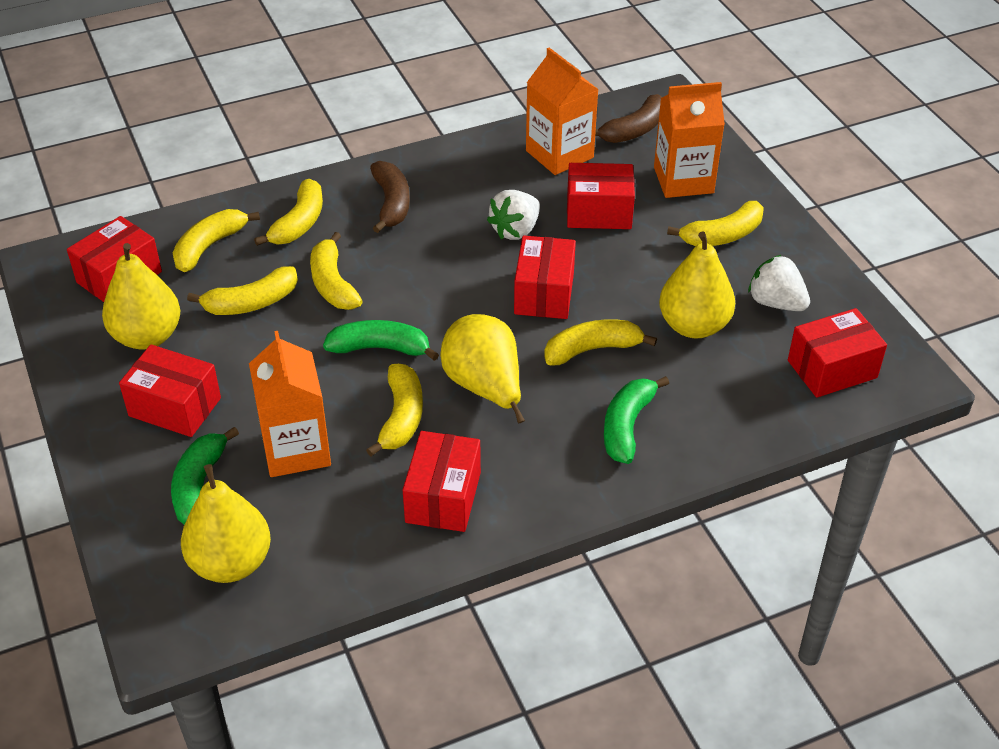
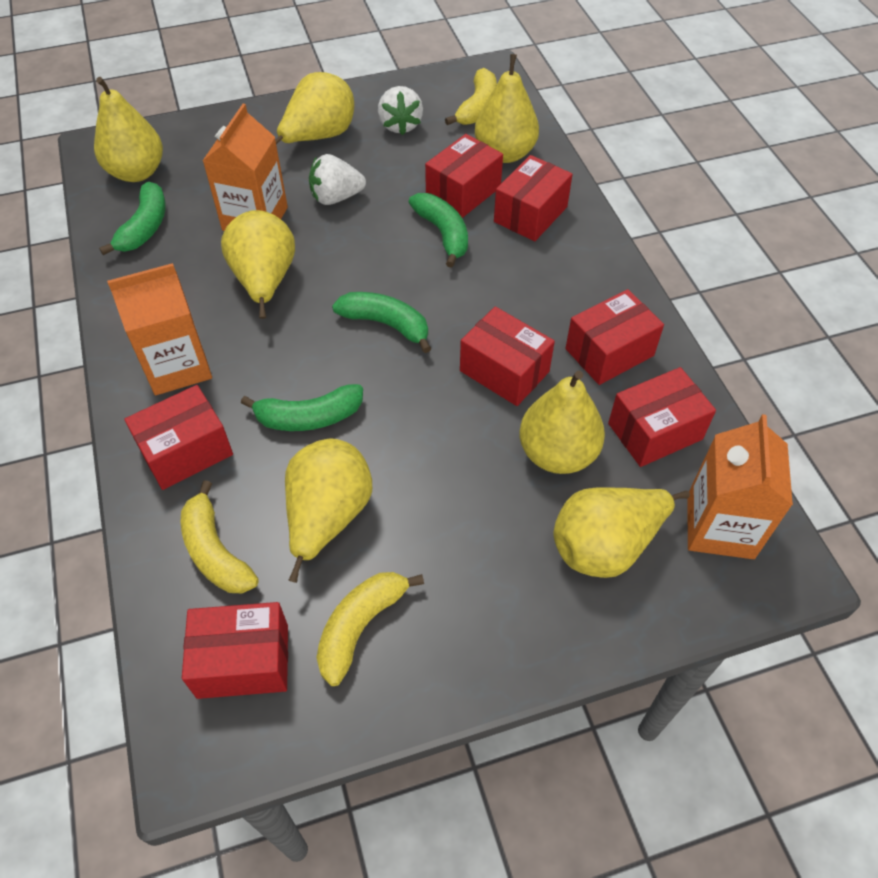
brown banana: [370,161,410,233] [595,94,662,143] = 2 -> none = 0
green banana: [171,427,239,525] [323,320,439,361] [604,376,669,464] = 3 -> [99,182,166,255] [241,384,363,431] [332,292,431,353] [409,193,468,268] = 4
red box: [67,216,162,302] [119,344,221,437] [403,431,481,532] [514,236,576,319] [567,163,635,229] [788,308,887,398] = 6 -> [124,385,233,490] [182,602,288,699] [425,134,503,218] [460,307,555,406] [494,155,573,241] [566,289,664,385] [608,367,716,467] = 7
yellow banana: [173,209,260,272] [187,266,298,315] [254,179,323,246] [310,232,363,310] [366,364,423,457] [544,319,657,365] [667,201,764,246] = 7 -> [181,480,259,593] [316,572,424,686] [445,68,497,125] = 3
yellow pear: [102,243,180,349] [181,464,271,583] [440,314,525,424] [659,231,735,338] = 4 -> [94,77,163,182] [221,210,295,319] [275,72,354,145] [285,439,372,583] [475,54,539,163] [519,371,605,474] [553,488,690,578] = 7

